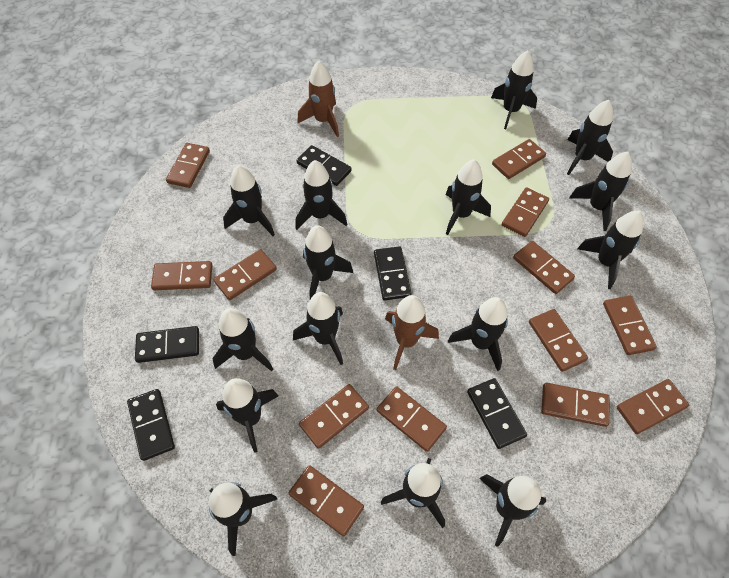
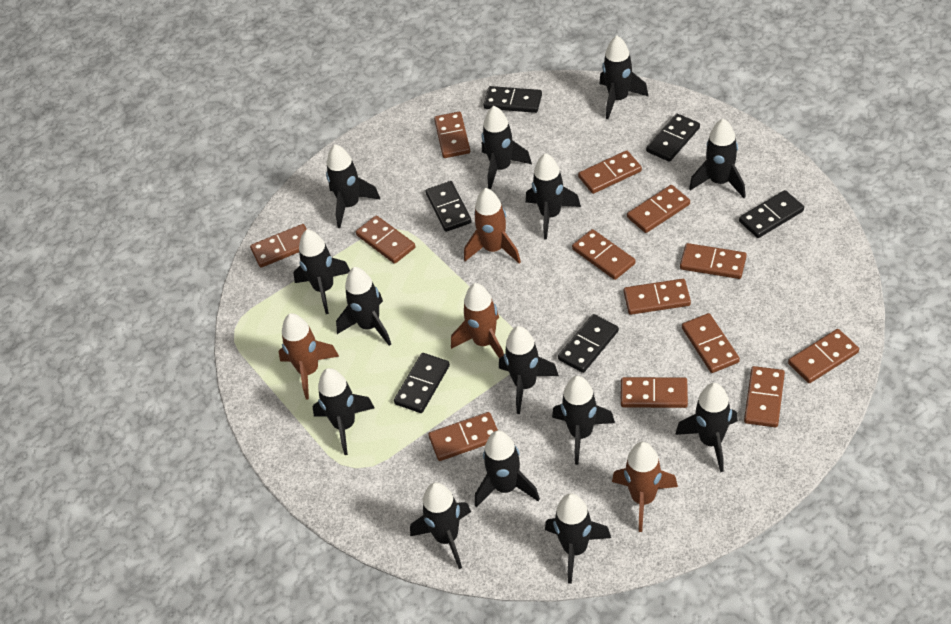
black domino: [127,389,175,461] [135,326,199,363] [297,145,352,186] [374,246,411,300] [467,378,527,449] = 5 -> [394,353,450,413] [426,181,472,232] [483,86,542,113] [558,314,619,373] [646,114,700,162] [739,190,804,238] = 6
black rocket: [209,482,277,556] [212,308,273,371] [216,378,279,453] [223,165,275,236] [293,292,343,365] [295,160,347,230] [303,225,353,299] [381,458,445,528] [446,159,491,235] [448,297,508,371] [479,474,546,547] [491,50,537,129] [567,100,613,175] [569,152,632,231] [578,211,643,289] = 15 -> [293,229,350,314] [313,368,375,455] [326,144,380,228] [336,267,391,346] [410,482,471,569] [475,430,540,508] [482,106,532,190] [499,326,559,414] [526,153,581,240] [545,493,611,584] [552,376,615,465] [600,36,648,119] [675,383,738,472] [689,119,746,198] = 14
brown rocket: [297,61,339,137] [385,295,439,370] = 2 -> [278,313,339,400] [451,283,504,358] [464,188,521,263] [612,442,678,532] = 4

